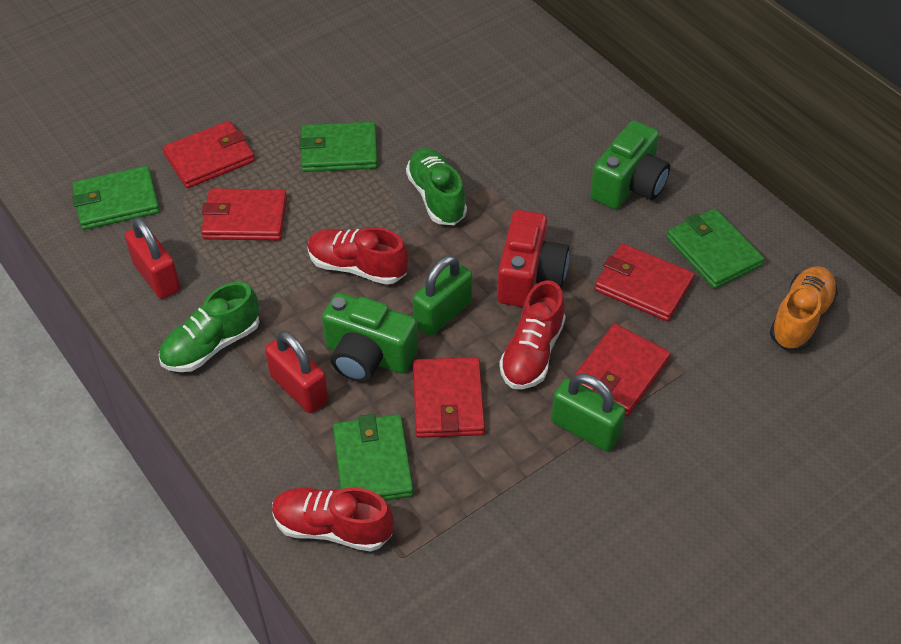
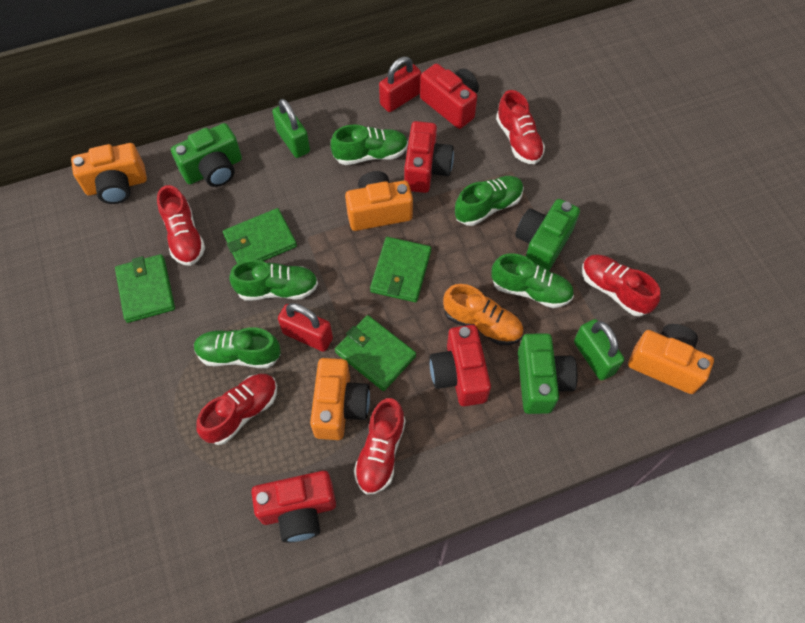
green camera: [322,293,418,382] [590,121,670,209] = 2 -> [171,123,242,187] [515,199,580,271] [518,333,578,414] = 3
green shoe: [159,282,260,372] [406,147,467,225] = 2 -> [194,327,281,368] [229,260,318,301] [330,124,408,165] [455,176,524,226] [491,253,574,308] = 5
orange camera: none = 0 -> [71,143,147,204] [310,358,370,440] [345,171,413,231] [628,324,714,394] = 4
red camera: [497,210,569,307] = 1 -> [251,471,336,543] [404,121,454,193] [420,63,479,129] [430,325,491,406] = 4
red shoe: [272,487,394,552] [307,227,409,285] [499,280,566,389] = 3 -> [157,185,205,266] [196,374,277,445] [354,398,406,494] [496,90,545,164] [582,254,660,316] = 5
red wallet: [163,121,255,188] [201,188,287,241] [413,357,485,438] [574,324,671,416] [594,243,695,322] = 5 -> none = 0

